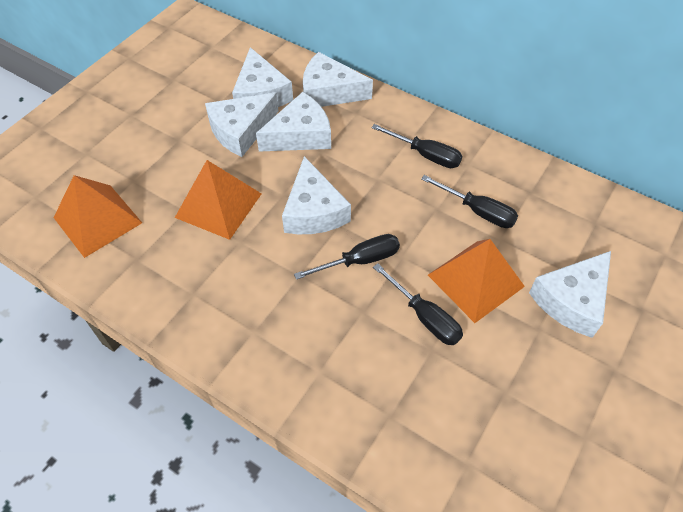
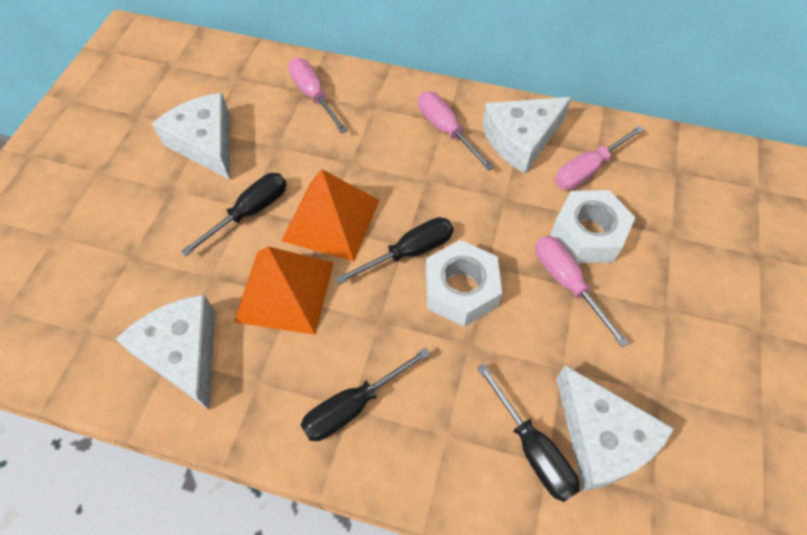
orange pyramid: [54,175,142,258] [175,160,262,240] [428,239,525,323] = 3 -> [234,246,334,335] [282,169,380,261] = 2
pink screwdriver: none = 0 -> [288,58,348,134] [418,92,494,171] [535,236,629,347] [555,125,645,190] = 4
white cheese: [205,92,279,157] [232,47,293,107] [256,92,331,152] [282,156,351,234] [303,52,373,107] [529,251,611,338] = 6 -> [116,295,215,410] [152,93,230,180] [482,97,572,173] [556,365,674,491] = 4
white nut: none = 0 -> [425,240,502,327] [550,190,636,263] = 2

